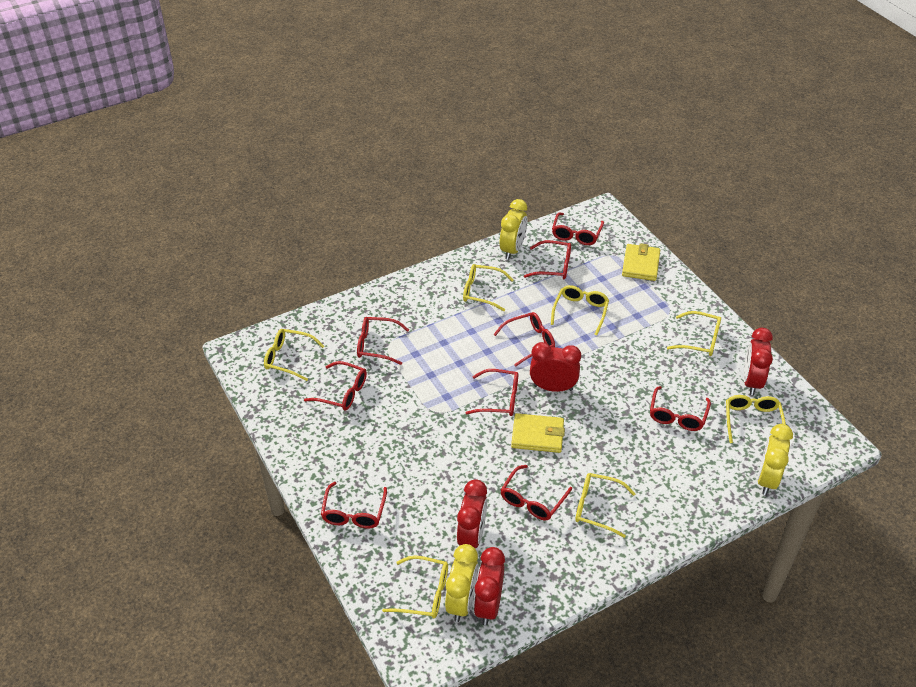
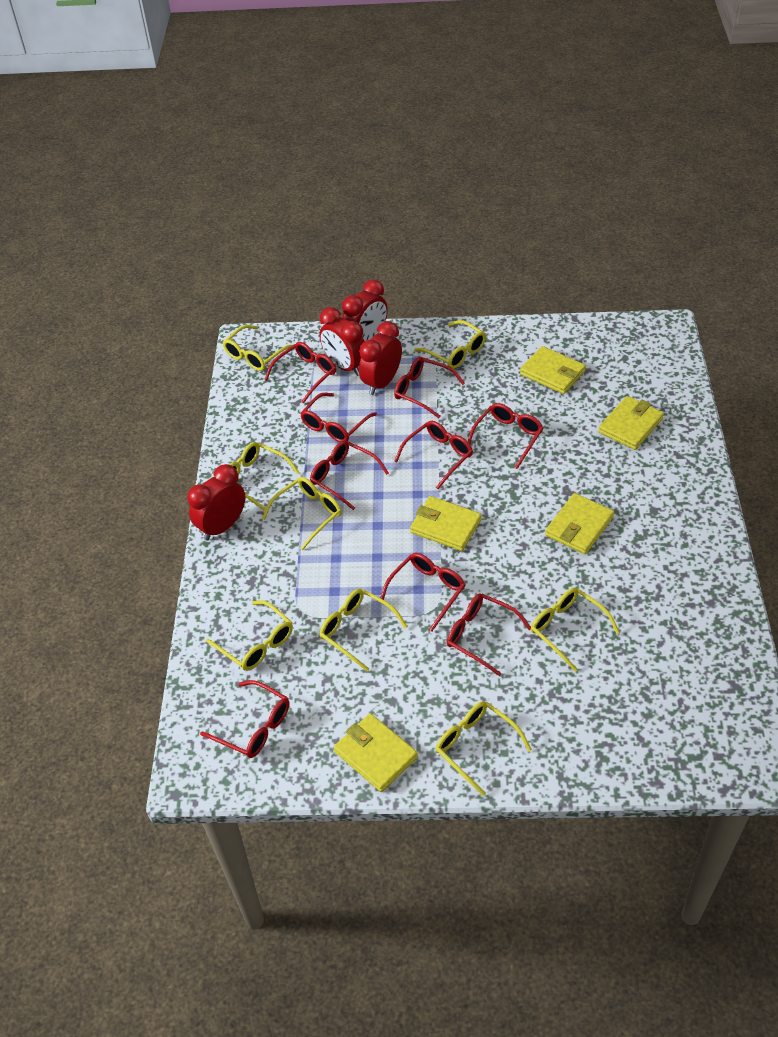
yellow clock: [445,544,478,622] [500,199,527,260] [757,424,793,495] = 3 -> none = 0
yellow glasses: [264,329,324,381] [382,556,448,618] [463,264,514,311] [551,285,609,336] [575,473,636,538] [667,311,721,356] [726,395,786,443] = 7 -> [206,600,293,671] [223,325,294,371] [229,442,300,511] [262,477,342,550] [320,589,408,671] [414,320,486,369] [436,701,532,796] [531,588,620,672] = 8
yellow wallet: [511,413,565,453] [622,243,660,281] = 2 -> [334,713,418,792] [410,496,482,551] [520,346,586,394] [545,493,614,554] [598,396,664,450] = 5

